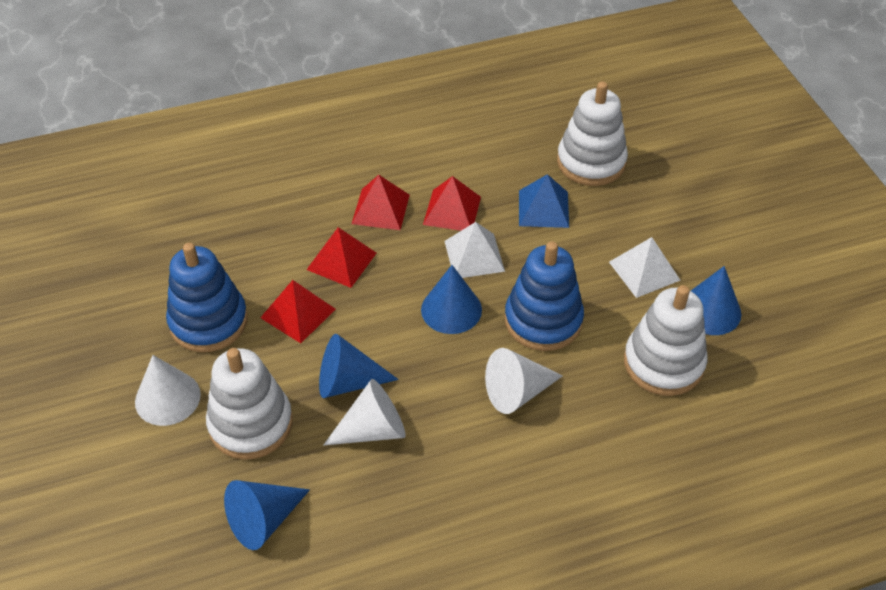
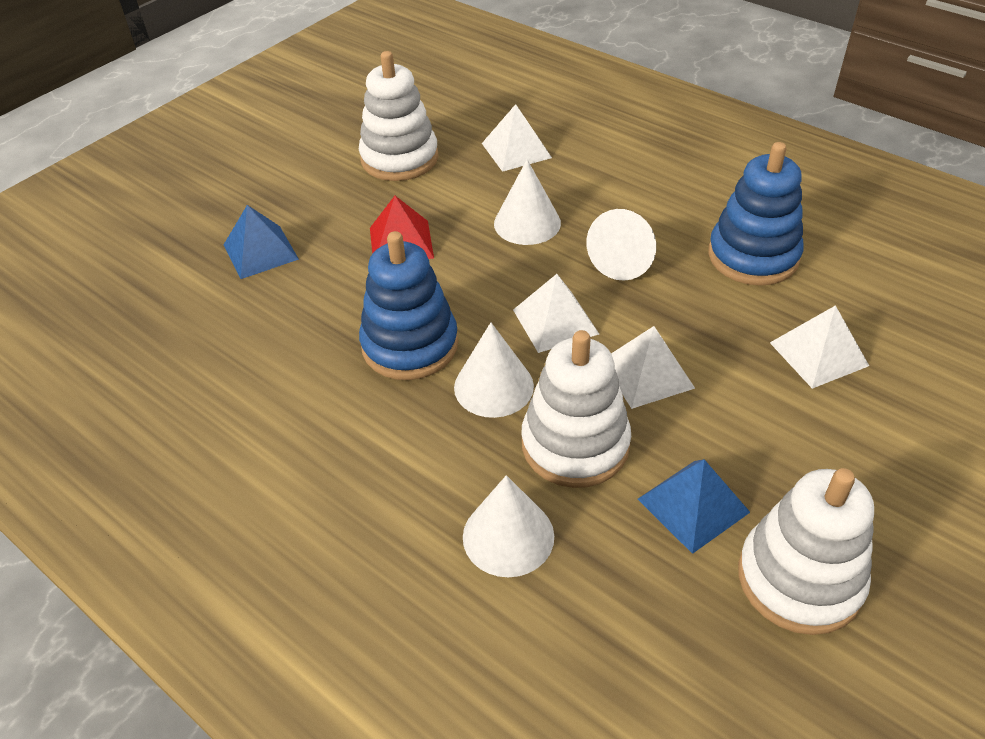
blue cone: [224,480,310,550] [319,334,399,398] [421,265,482,334] [691,266,741,335] = 4 -> none = 0
blue pyramid: [519,174,569,228] = 1 -> [224,205,299,279] [638,459,750,554] = 2
red pyramid: [261,280,336,343] [306,227,376,288] [352,175,410,230] [423,176,481,231] = 4 -> [370,196,434,259] = 1
white cone: [135,355,201,426] [323,379,405,446] [485,348,563,414] = 3 -> [454,323,534,418] [463,475,554,577] [494,159,561,245] [586,209,656,281] = 4
white pyramid: [445,222,505,278] [609,237,680,298] = 2 -> [482,104,552,172] [513,274,599,353] [611,326,695,409] [770,305,869,389] = 4

